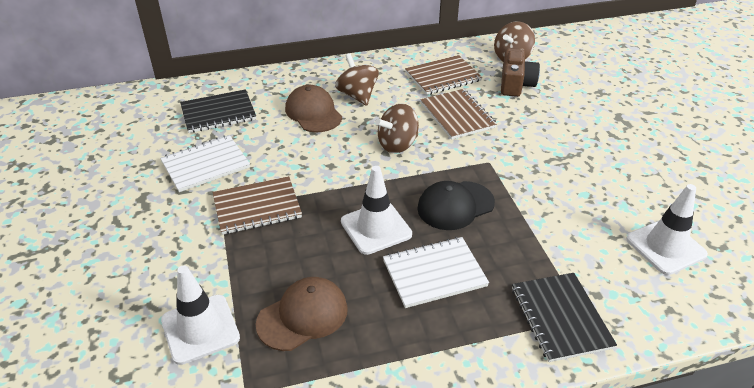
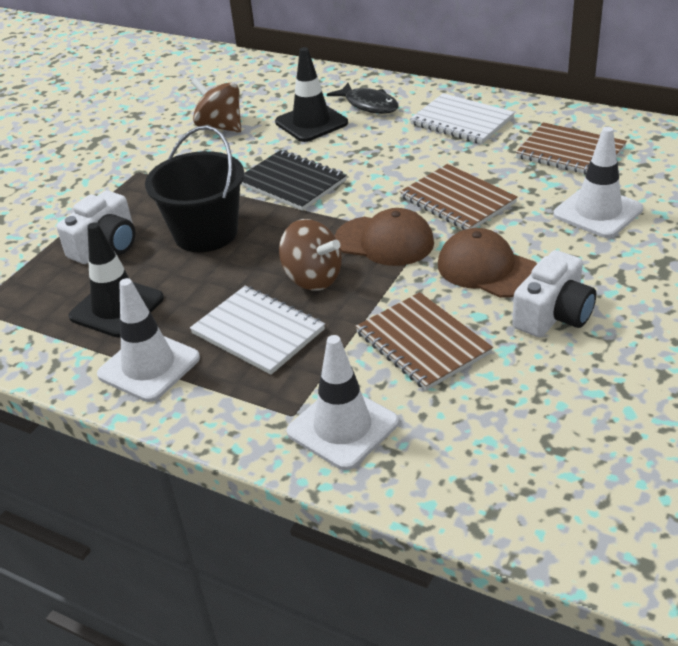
black bucket: none = 0 -> [145,125,244,252] = 1
black cap: [417,181,495,230] = 1 -> none = 0
black fish: none = 0 -> [327,83,399,114] = 1
black notebook: [180,89,256,133] [512,273,617,362] = 2 -> [241,150,347,211] = 1
black traffic cone: none = 0 -> [68,222,164,337] [275,47,348,142] = 2
brown camera: [501,48,540,97] = 1 -> none = 0
brown spinning top: [335,53,379,106] [375,104,419,153] [494,21,535,62] = 3 -> [191,78,241,133] [279,219,342,291] = 2
white camera: none = 0 -> [56,191,135,264] [512,250,596,337] = 2

